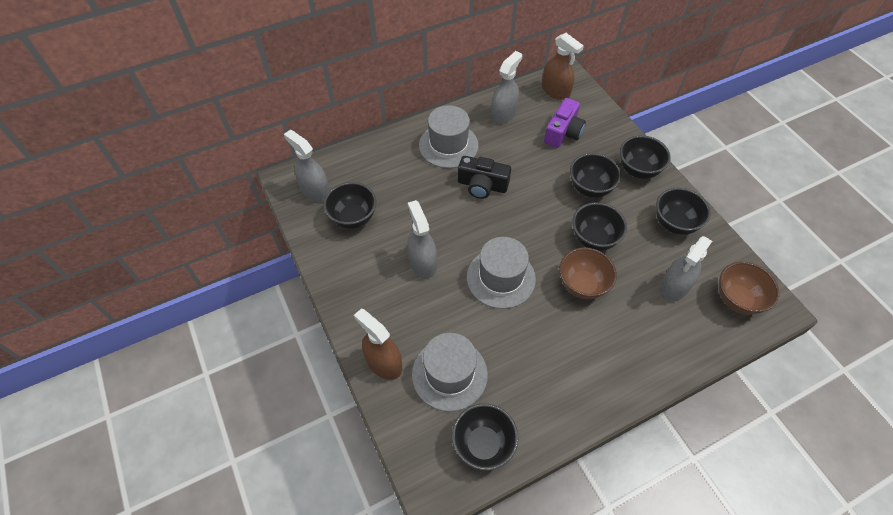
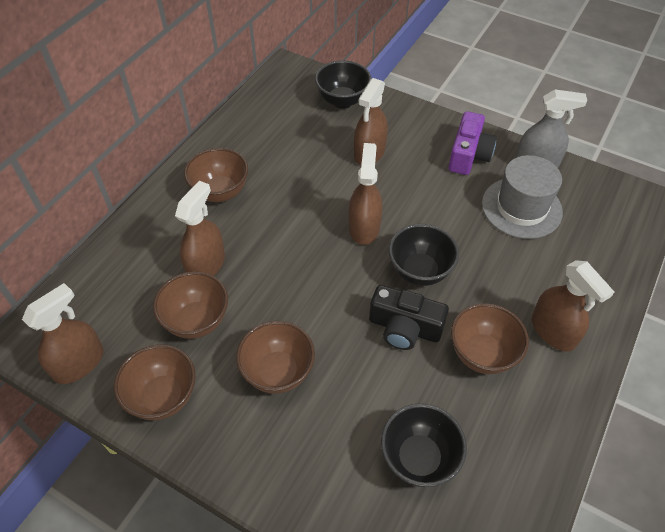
black bowl: [323,182,376,229] [452,403,518,471] [570,153,621,198] [573,202,627,251] [620,135,671,179] [656,188,711,235] = 6 -> [315,60,371,108] [381,403,467,487] [389,224,459,286] = 3
brown bowl: [559,248,617,299] [719,262,780,315] = 2 -> [114,345,195,420] [153,271,228,339] [184,148,248,202] [236,321,315,394] [451,303,529,374] = 5
brown spray bottle: [354,309,402,380] [542,33,584,100] = 2 -> [22,283,103,384] [175,181,225,276] [349,143,382,245] [354,78,388,165] [532,260,614,352] = 5
grey hat: [412,333,488,412] [419,105,479,168] [467,237,536,309] = 3 -> [482,155,563,239] = 1
grey spray bottle: [284,130,330,202] [407,200,437,278] [491,51,522,124] [660,236,712,302] = 4 -> [515,89,587,168] = 1

